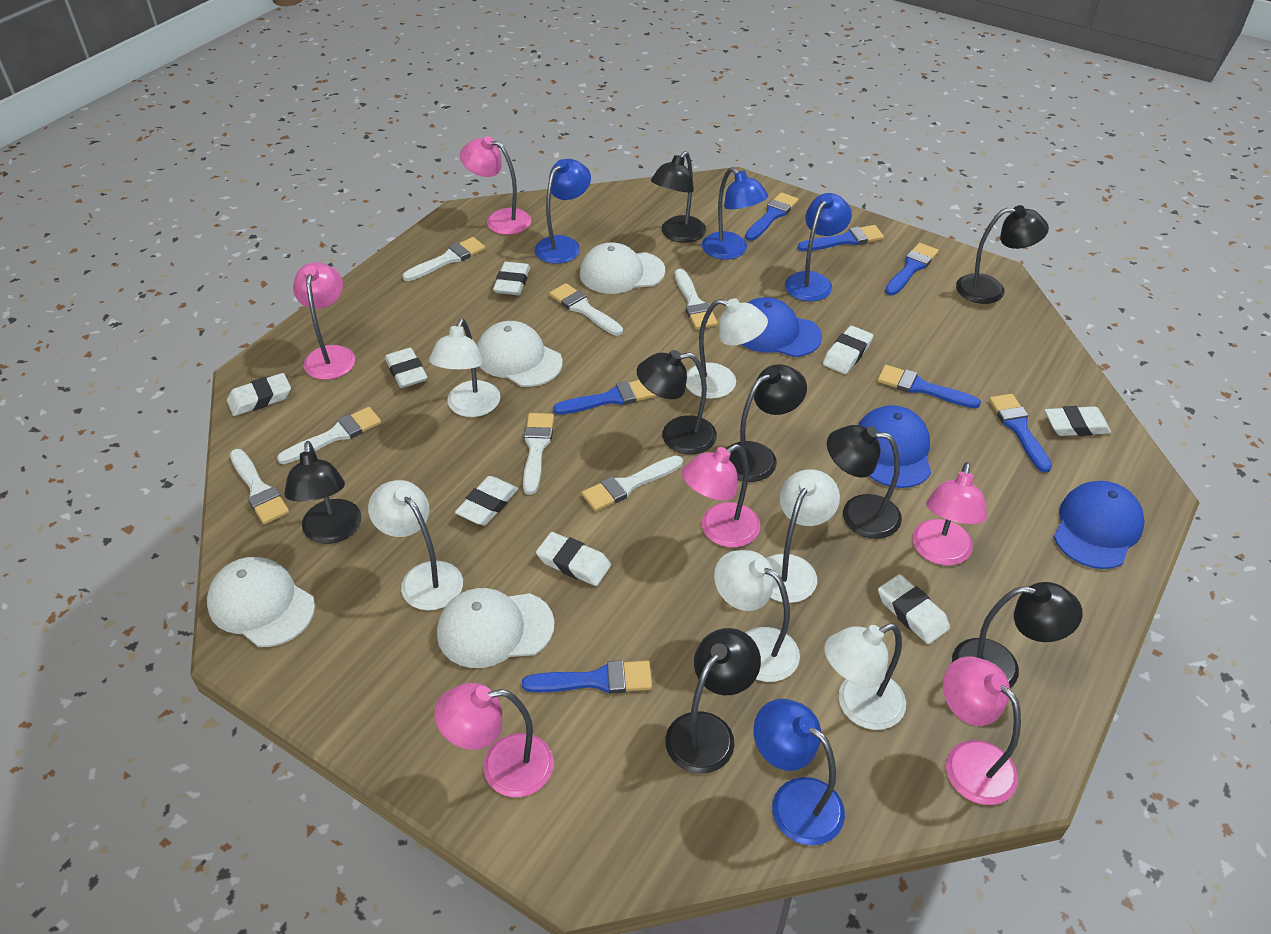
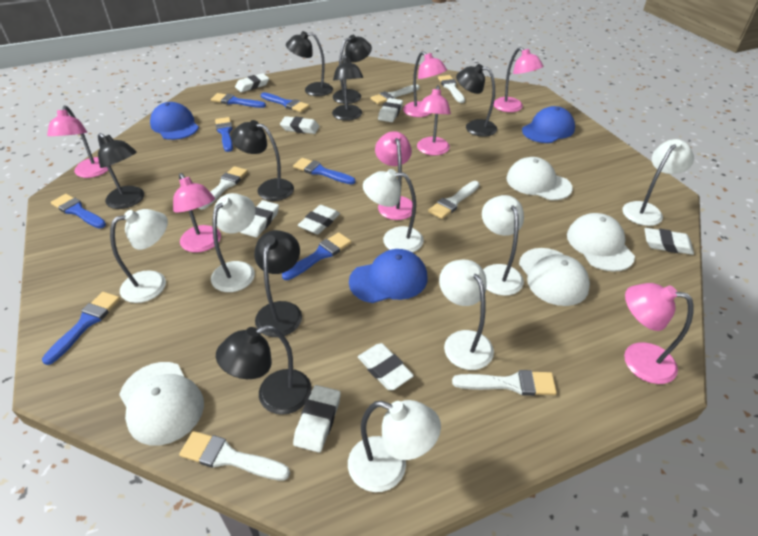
blue lamp: [535,159,591,264] [702,167,768,260] [753,699,845,845] [785,193,852,301] = 4 -> none = 0
pink lamp: [293,262,355,380] [434,683,554,797] [460,136,531,235] [682,444,760,548] [912,462,987,566] [943,656,1021,805] = 6 -> [47,105,108,178] [173,173,221,253] [375,131,413,220] [403,51,447,117] [417,85,451,156] [494,47,544,112] [624,283,694,384] = 7
white brush: [230,449,289,524] [277,407,381,464] [403,237,485,281] [523,413,554,495] [549,283,623,336] [582,456,683,511] [675,269,718,329] = 7 -> [179,431,290,481] [199,166,248,210] [370,84,419,104] [428,181,480,219] [438,75,465,103] [452,370,557,396] = 6
white lamp: [368,480,463,611] [429,319,500,417] [686,298,768,399] [714,550,800,682] [766,469,840,603] [824,623,906,730] = 6 -> [110,209,168,303] [211,193,256,292] [348,400,441,492] [363,169,424,253] [439,260,494,370] [482,195,524,296] [622,139,694,226] = 7

